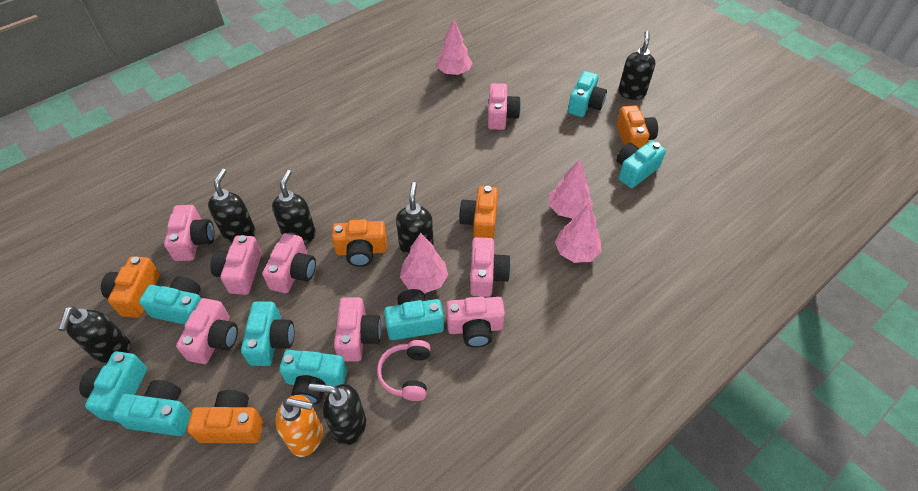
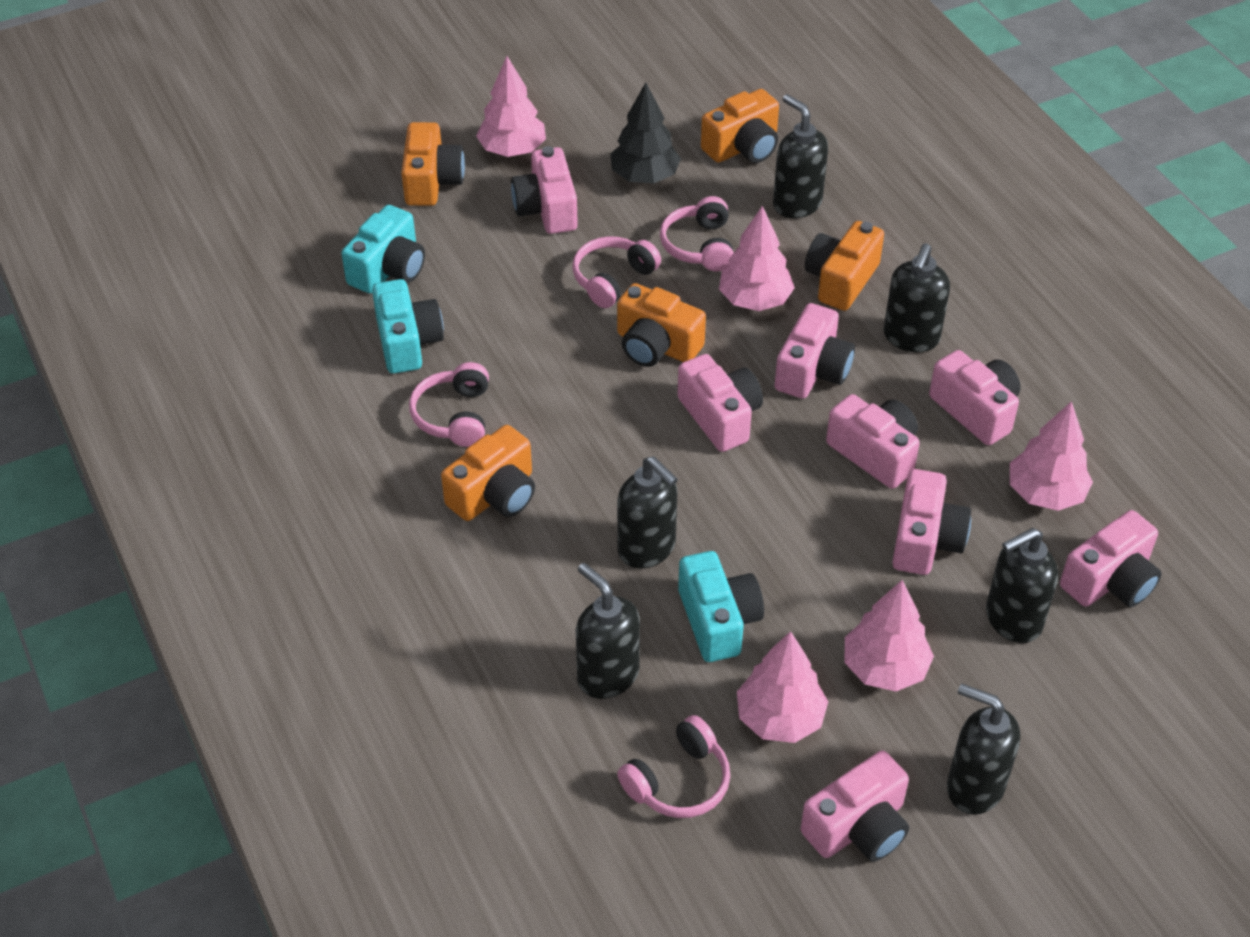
black tree: none = 0 -> [610,82,681,183] = 1
orange soap dispenser: [275,395,323,457] = 1 -> none = 0
pink headphones: [377,340,431,401] = 1 -> [409,362,489,447] [572,236,661,308] [617,715,730,818] [660,196,734,271] = 4
pink tree: [400,233,448,293] [437,20,473,75] [549,159,593,219] [555,203,601,263] = 4 -> [476,56,546,157] [719,206,795,311] [737,631,828,743] [844,580,934,691] [1010,401,1093,511] = 5
turquoise camera: [79,351,147,422] [112,380,191,436] [139,276,201,325] [241,301,294,366] [279,350,347,404] [384,289,444,340] [568,71,607,117] [616,141,666,188] = 8 -> [341,205,425,294] [372,279,444,374] [678,551,764,662] = 3

